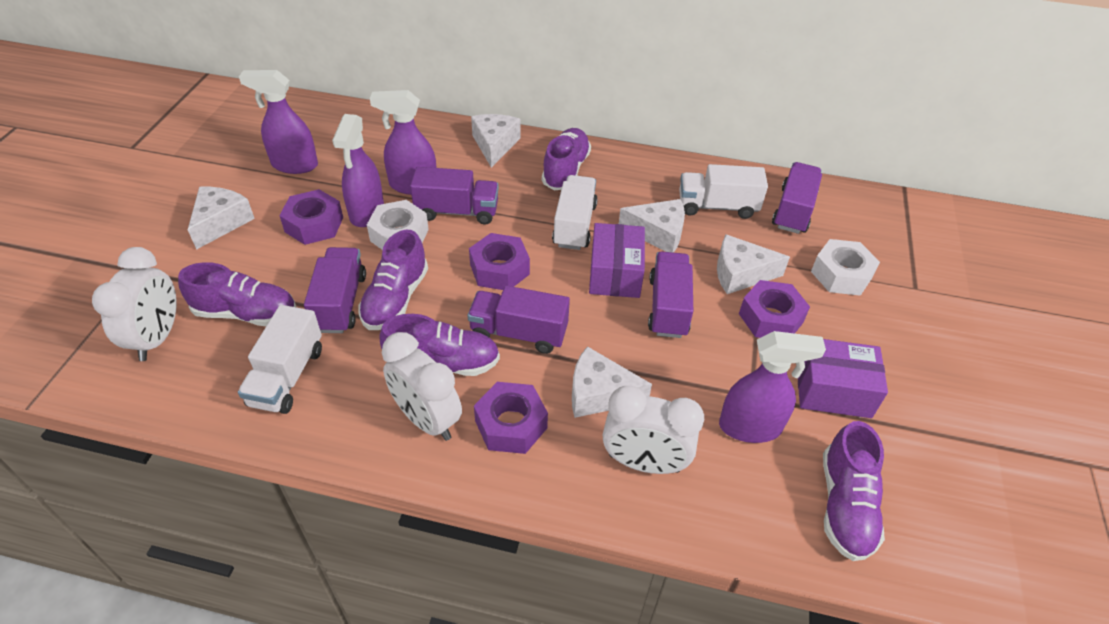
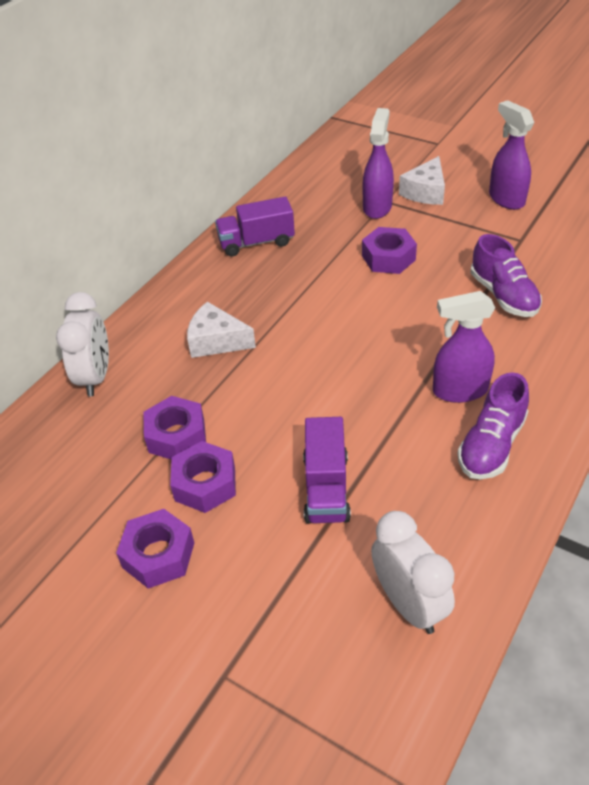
purple box: [589,223,645,298] [798,339,888,418] = 2 -> none = 0
purple shoe: [178,262,296,326] [358,230,428,330] [379,314,500,376] [542,128,591,191] [823,421,885,561] = 5 -> [457,372,529,479] [470,234,542,317] = 2
purple spray bottle: [239,70,318,174] [332,114,384,227] [370,90,437,195] [719,331,826,443] = 4 -> [362,108,394,219] [433,291,495,403] [489,100,534,210] = 3
purple truck: [304,247,366,333] [410,167,499,224] [467,286,570,354] [648,252,693,338] [772,162,822,234] = 5 -> [215,196,295,257] [303,417,351,524] = 2
white cheese: [188,187,255,250] [471,114,521,168] [572,346,652,418] [619,199,685,253] [717,234,790,294] = 5 -> [187,302,256,358] [399,156,445,205] = 2
white clock: [92,247,177,361] [382,332,462,441] [603,386,704,474] = 3 -> [56,292,109,397] [371,511,455,634] = 2
white nut: [367,200,429,250] [811,239,880,296] = 2 -> none = 0
white truck: [238,305,322,414] [552,175,598,250] [679,164,768,219] = 3 -> none = 0

